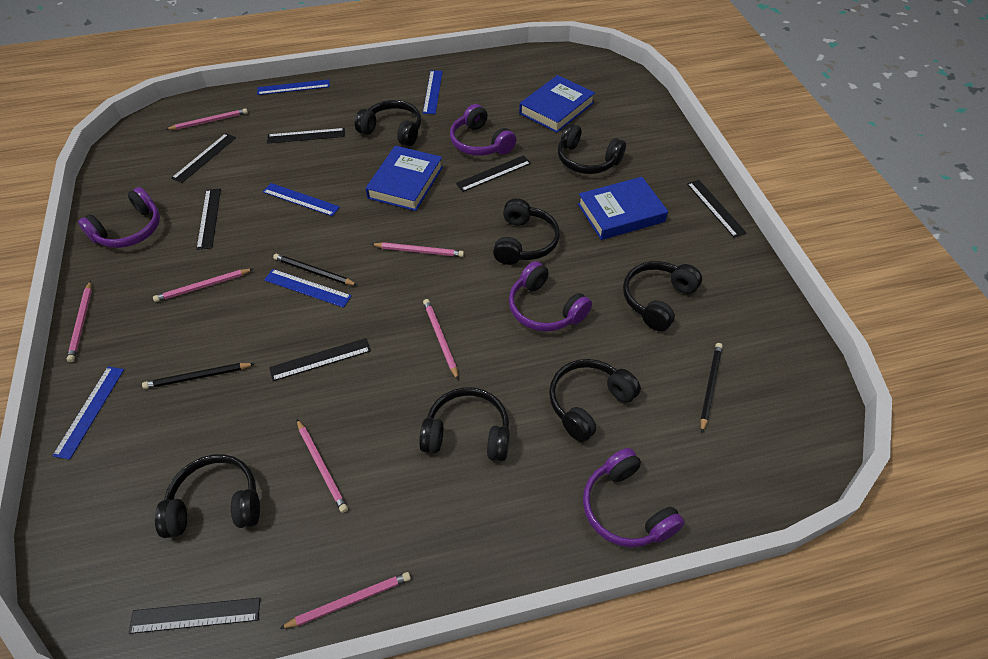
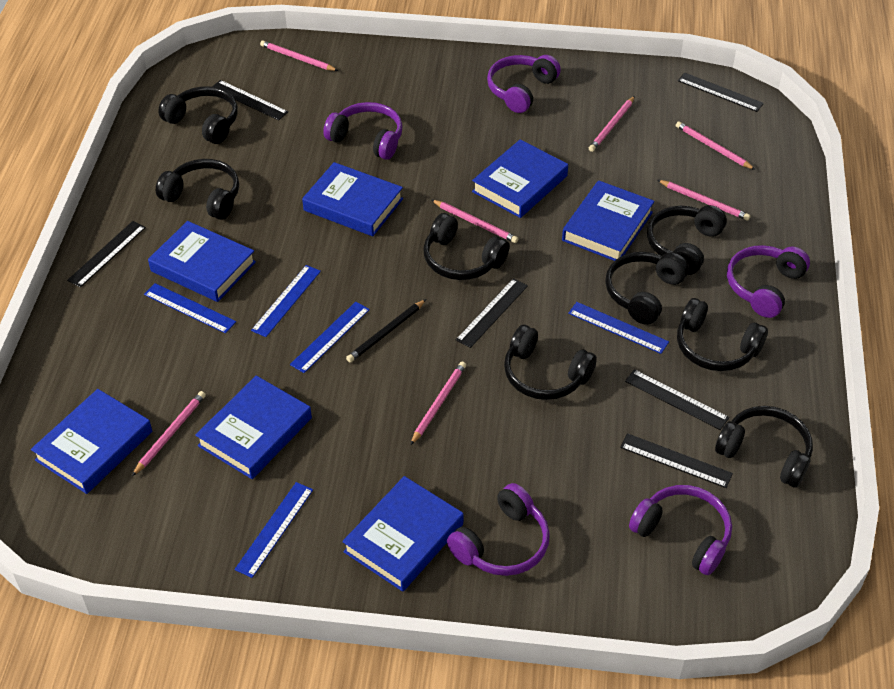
black headphones: [155,454,260,538] [355,100,421,146] [419,387,510,461] [493,198,560,265] [549,359,641,442] [558,123,626,174] [623,261,702,331] = 7 -> [156,159,239,220] [158,86,238,144] [423,213,510,280] [504,325,597,400] [605,252,689,325] [647,205,727,275] [677,298,768,371] [715,406,813,488] = 8
black pencil: [142,363,255,389] [273,254,357,285] [700,343,723,432] = 3 -> [346,299,426,362] = 1
black ruler: [129,598,261,634] [171,133,236,183] [196,188,221,250] [267,128,345,143] [269,338,371,381] [456,155,531,192] [687,180,747,238] = 7 -> [67,221,146,287] [212,80,288,120] [456,278,528,348] [620,433,733,488] [625,369,729,430] [678,73,764,112] = 6
blue book: [365,146,443,211] [519,75,595,133] [578,177,668,240] = 3 -> [31,389,152,494] [148,221,256,302] [195,376,312,479] [302,162,403,236] [342,476,463,592] [472,139,568,218] [562,180,654,261] = 7
purple headphones: [78,187,160,248] [450,104,516,156] [509,261,592,332] [583,448,684,547] = 4 -> [323,102,403,160] [447,483,550,576] [487,55,561,113] [629,485,732,575] [727,245,810,318] = 5

